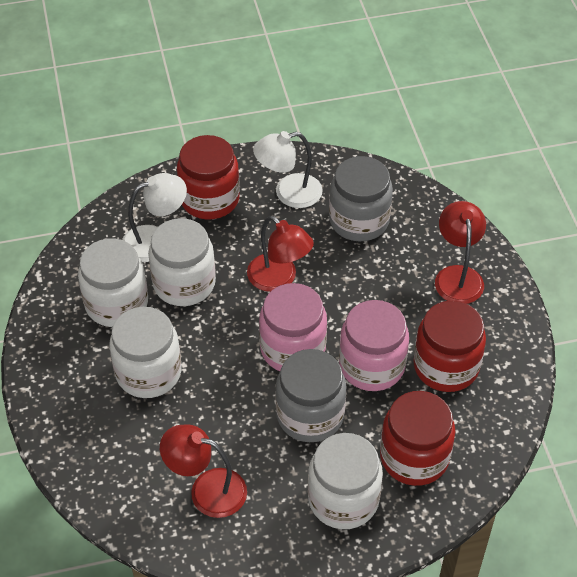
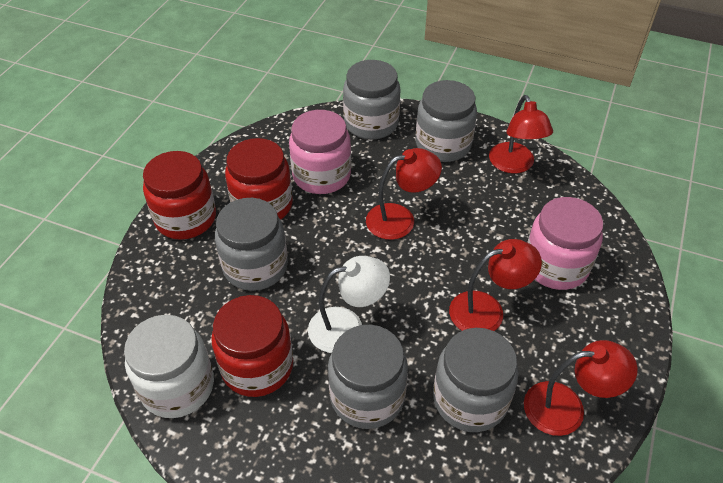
grey jar: [275,349,346,442] [329,156,393,241] = 2 -> [215,198,288,291] [328,325,408,429] [343,60,401,140] [416,80,477,162] [433,328,518,432] = 5
red lamp: [160,424,247,518] [247,216,314,292] [435,201,486,304] = 3 -> [366,148,442,240] [449,239,542,331] [489,95,553,174] [524,340,638,436] = 4
white jar: [78,238,148,327] [109,307,181,398] [148,218,216,306] [308,433,383,529] = 4 -> [124,315,214,418] = 1
white lamp: [122,173,187,262] [253,131,323,208] = 2 -> [308,256,390,353] = 1

